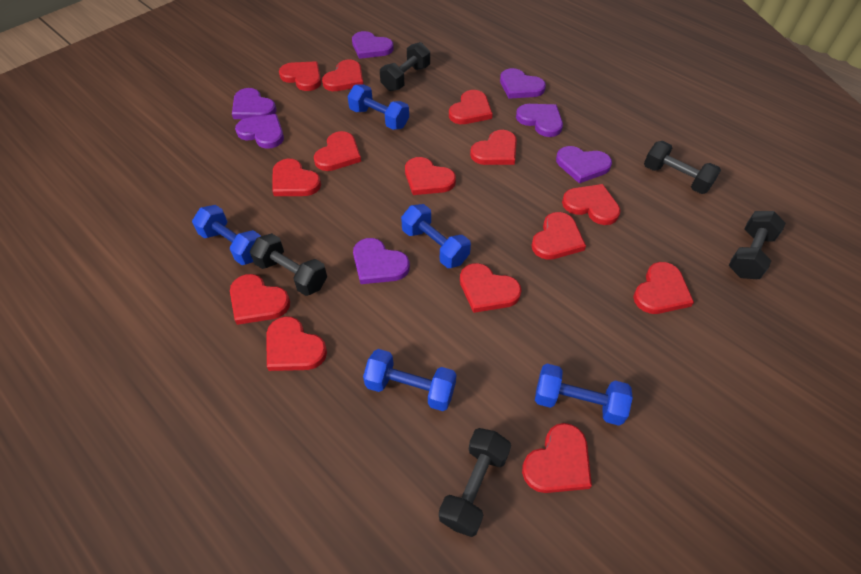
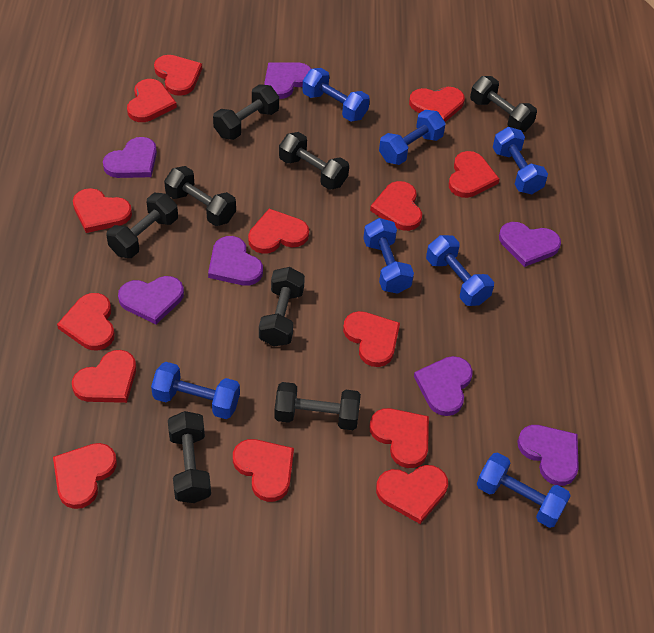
black dumbbell: [250,233,327,296] [380,42,430,91] [439,428,511,537] [644,141,721,194] [729,211,786,279] = 5 -> [106,193,178,258] [164,166,236,226] [168,411,211,503] [213,84,279,140] [259,267,305,347] [274,382,361,430] [279,132,349,190] [470,76,537,132] = 8
blue dumbbell: [192,205,261,265] [348,85,409,130] [363,349,457,411] [401,204,471,268] [535,364,633,426] = 5 -> [151,362,240,419] [302,68,370,122] [363,218,414,294] [379,110,446,165] [426,235,494,306] [477,453,571,528] [493,127,548,194] = 7

